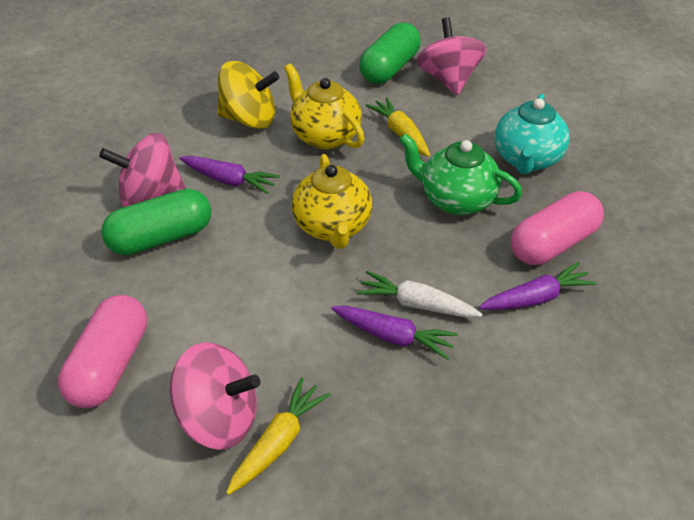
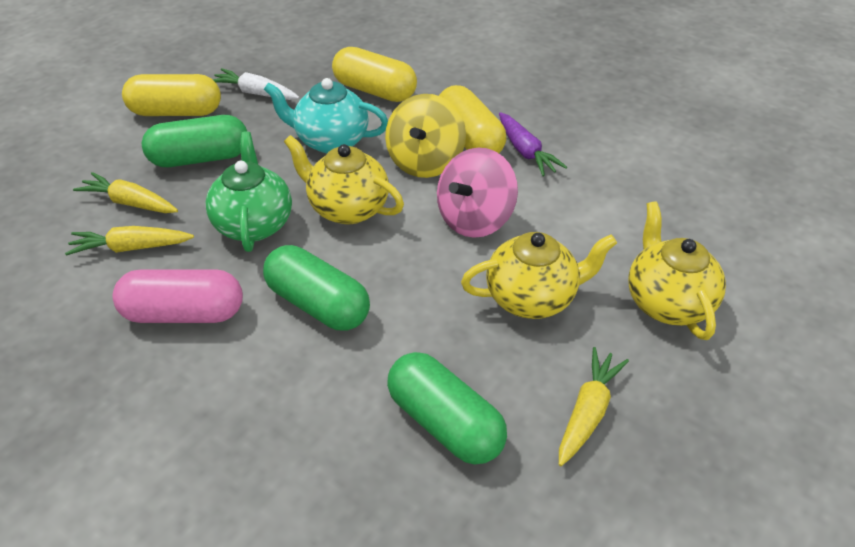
green capsule: [101,189,211,255] [359,23,421,84] = 2 -> [142,115,247,167] [263,245,370,331] [387,352,507,465] = 3
pink capsule: [58,295,147,408] [511,191,604,265] = 2 -> [113,269,243,323] = 1
pink spinning top: [99,133,186,207] [170,342,260,450] [416,17,486,95] = 3 -> [437,148,518,238] = 1
purple carrot: [179,156,280,194] [331,306,458,360] [479,262,597,310] = 3 -> [499,112,567,176] = 1
yellow capsule: none = 0 -> [122,74,221,116] [332,47,417,102] [439,85,506,153] = 3
yellow carrot: [226,377,331,495] [366,97,430,157] = 2 -> [65,226,194,256] [73,172,178,213] [559,347,629,466] = 3
yellow teapot: [284,63,365,150] [292,154,372,249] = 2 -> [284,135,404,224] [461,232,617,319] [628,201,726,340] = 3

